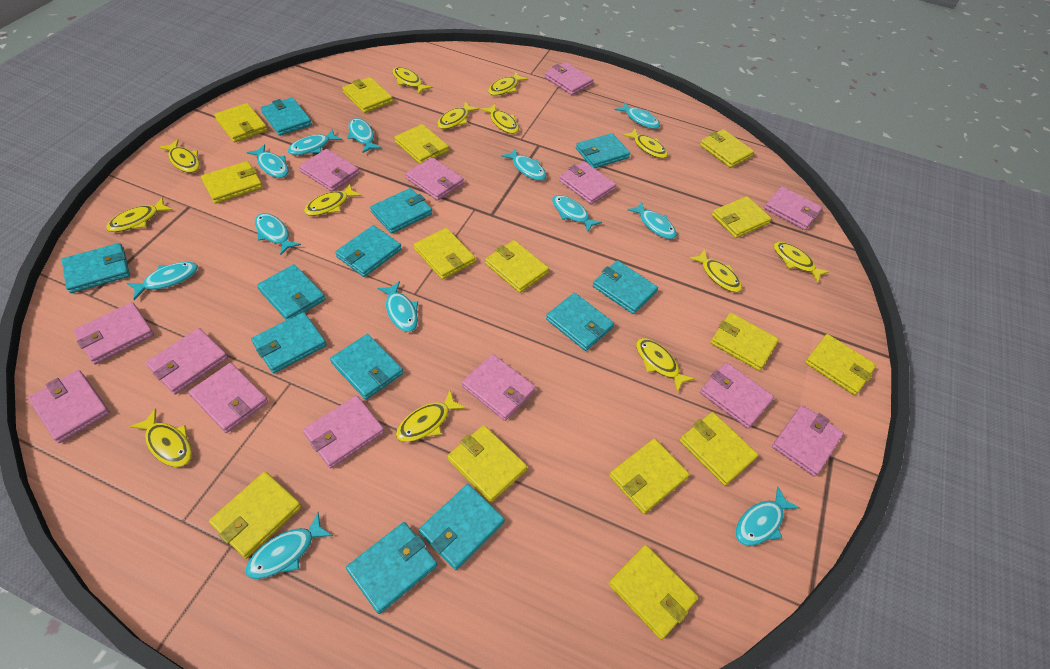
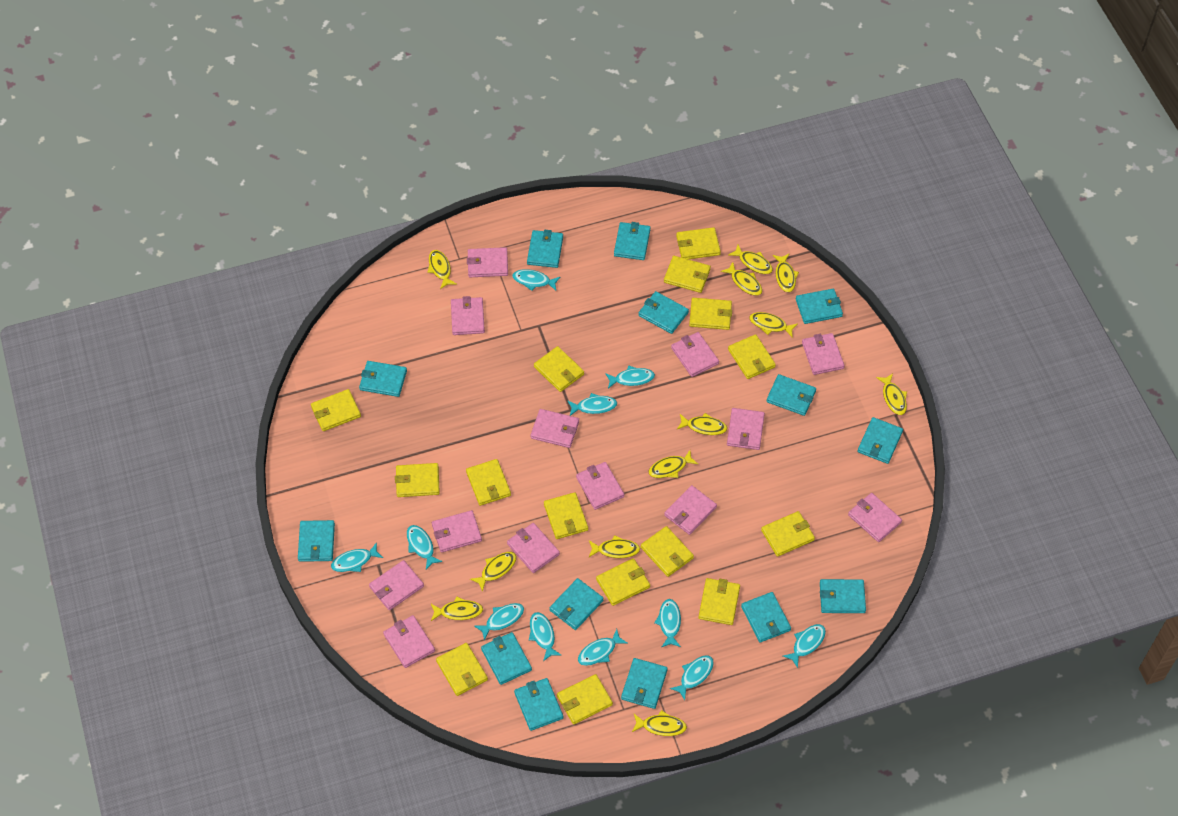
turquoise fish: [127,262,198,300] [246,512,333,579] [247,144,289,178] [255,213,301,255] [288,129,342,155] [348,118,382,153] [377,281,418,332] [501,148,546,181] [552,195,602,232] [615,102,661,129] [627,202,677,239] [736,486,800,546] = 12 -> [331,542,383,572] [407,525,443,570] [474,603,524,641] [512,269,560,291] [529,612,562,661] [567,393,617,416] [578,629,627,666] [605,365,655,388] [655,599,681,647] [670,655,714,700] [783,624,826,668] = 11
turquoise wallet: [62,243,130,293] [251,312,327,373] [257,264,325,320] [261,97,312,136] [330,334,403,400] [335,225,402,277] [346,522,437,614] [370,188,432,234] [419,484,505,570] [546,293,614,351] [576,133,630,168] [593,260,658,314] = 12 -> [298,520,335,562] [359,361,407,397] [481,632,532,685] [514,678,563,731] [527,230,563,268] [550,578,604,630] [614,222,651,260] [621,658,668,709] [639,291,689,334] [741,592,791,643] [767,374,816,416] [796,289,843,324] [820,579,866,613] [858,417,903,464] = 14
yellow fish: [106,197,173,232] [130,408,192,467] [159,139,200,173] [304,184,362,216] [392,67,433,94] [396,391,466,442] [437,102,479,129] [480,103,519,134] [488,72,528,96] [622,128,668,158] [636,338,695,392] [689,249,742,292] [774,242,830,283] = 13 -> [428,250,456,289] [431,597,483,621] [470,552,516,592] [589,535,640,558] [632,710,687,736] [648,450,698,478] [677,413,727,435] [721,262,762,296] [728,245,773,274] [749,312,798,338] [772,253,799,292] [876,373,907,415] = 12

